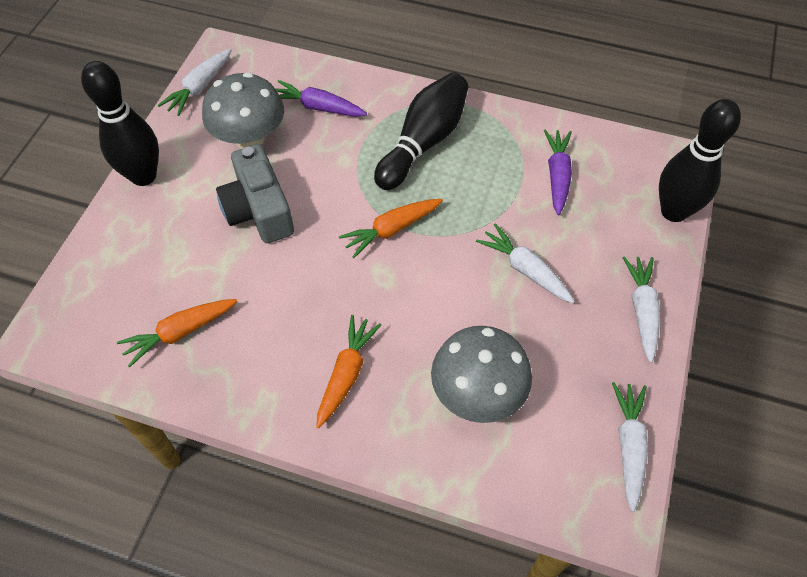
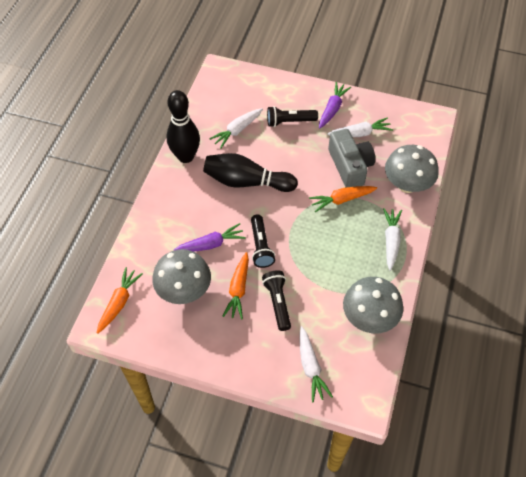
black bowling pin: [81,61,159,186] [374,73,468,190] [659,99,741,222] = 3 -> [166,90,200,163] [203,153,298,192] = 2
black flashlight: none = 0 -> [251,214,275,268] [262,270,291,331] [267,106,318,127] = 3
grey mushroom: [202,72,284,149] [431,326,532,423] = 2 -> [152,249,211,304] [343,277,403,333] [385,145,439,193] = 3

